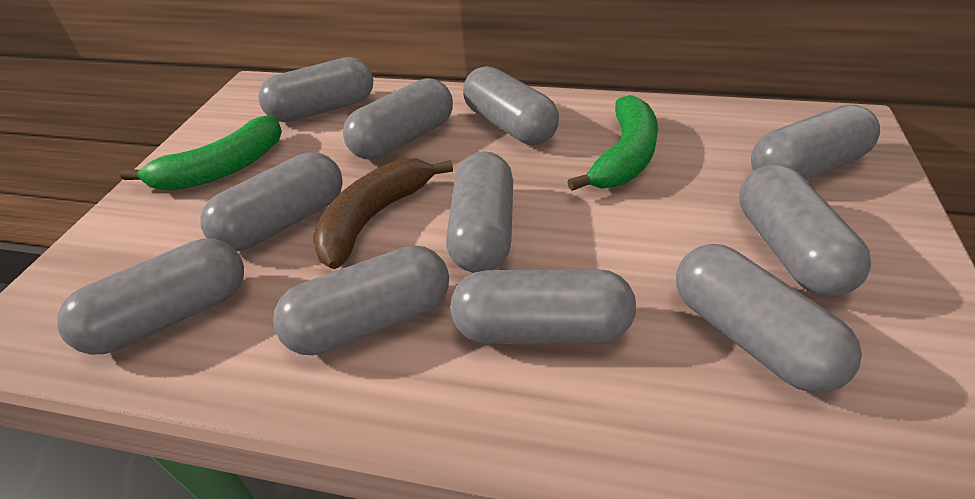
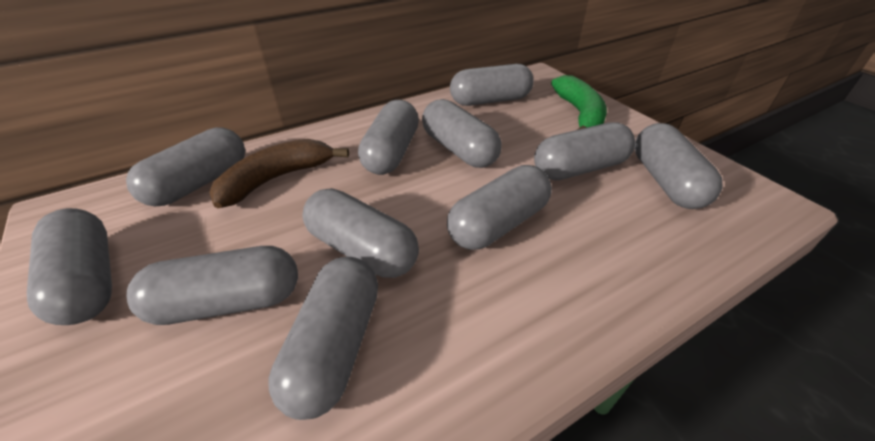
green banana: [120,115,282,190] [567,95,658,191] = 2 -> [551,75,607,130] = 1

